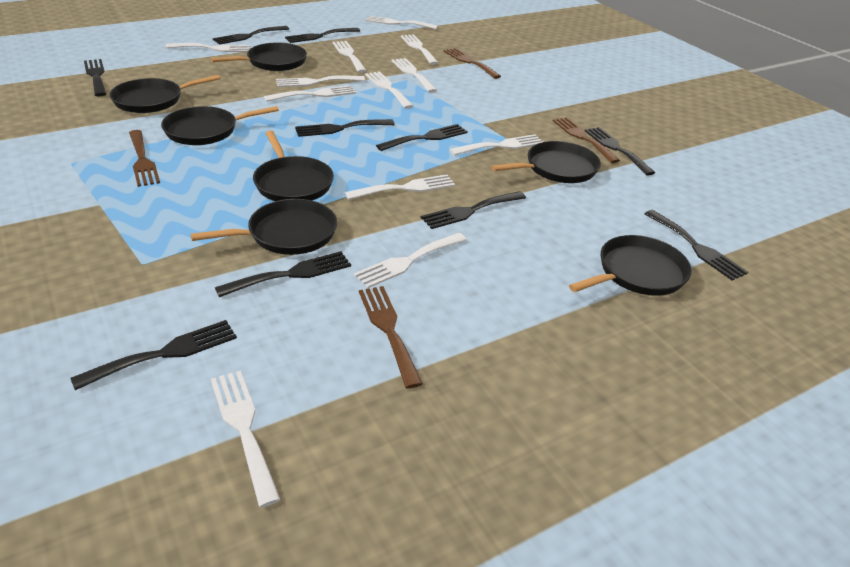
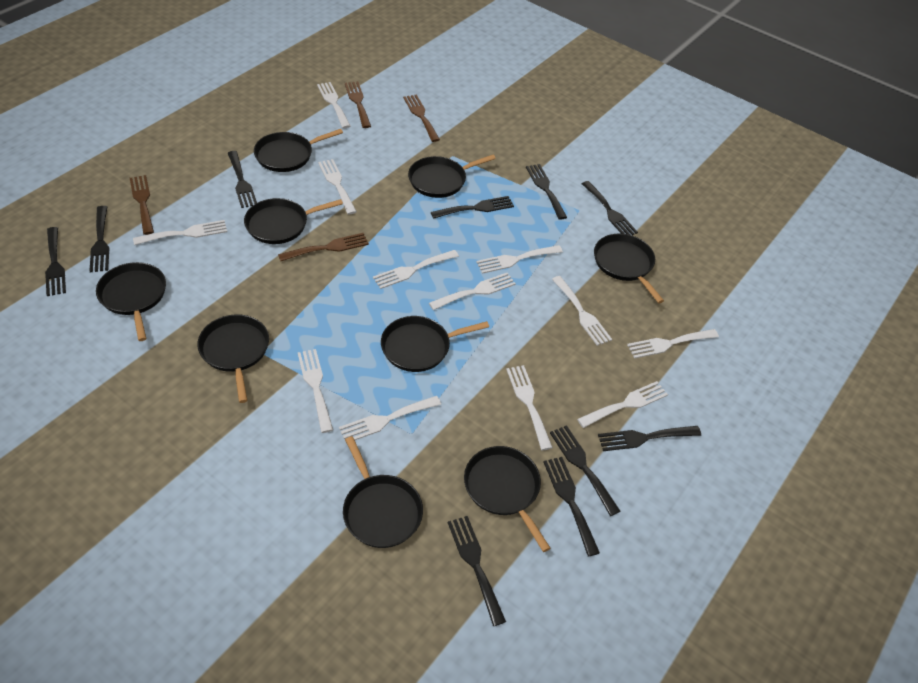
black pan: [110,75,220,113] [161,106,279,145] [190,199,337,255] [211,42,307,71] [253,131,334,201] [491,141,601,183] [569,235,692,296] = 7 -> [96,262,166,341] [197,314,269,403] [244,198,343,244] [254,129,343,172] [343,436,423,548] [381,316,489,372] [408,155,496,198] [464,446,550,552] [594,234,664,303] = 9

